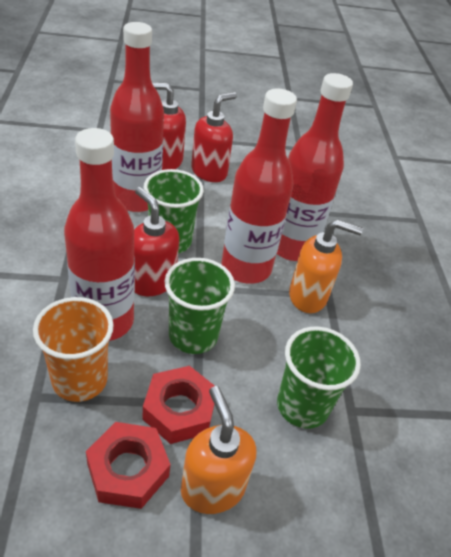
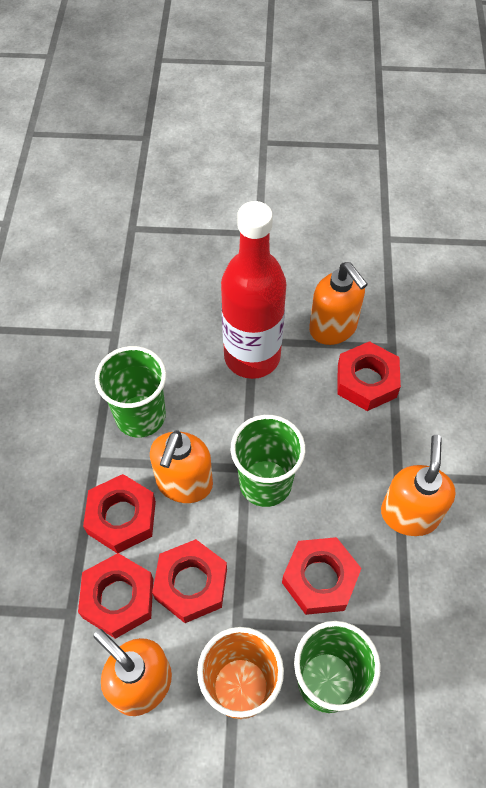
orange soap dispenser: [181,386,256,514] [289,219,363,313] = 2 -> [93,629,172,716] [150,430,213,503] [309,262,368,345] [381,435,456,536] = 4
red bottle: [64,128,135,341] [110,22,164,212] [221,88,297,284] [276,73,353,261] = 4 -> [221,201,286,379] = 1
red nut: [86,422,170,509] [142,366,215,444] = 2 -> [78,553,154,639] [83,474,156,553] [152,539,227,623] [282,537,362,615] [338,341,401,411] = 5
red soap dispenser: [134,187,179,296] [152,82,186,170] [191,92,237,182] = 3 -> none = 0

